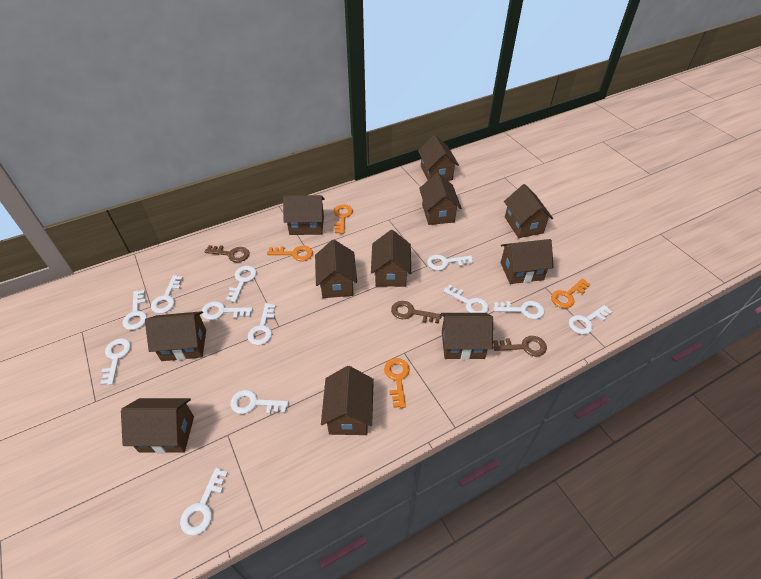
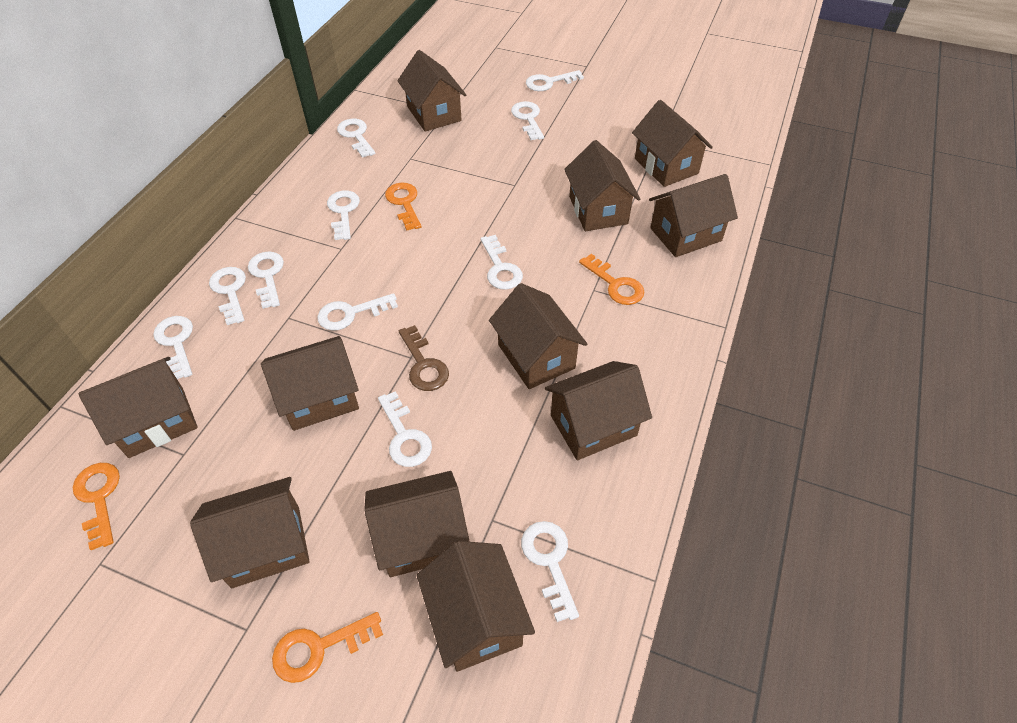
brown key: [205,245,250,263] [391,301,442,324] [493,336,547,357] = 3 -> [399,325,449,391] = 1
white key: [100,338,131,385] [123,290,147,330] [151,275,183,314] [180,468,228,535] [202,301,253,320] [226,266,257,302] [230,390,289,414] [248,303,276,345] [427,255,473,271] [443,285,489,313] [494,301,544,319] [569,305,612,335] = 12 -> [153,316,193,379] [209,267,246,325] [248,251,284,309] [317,293,398,331] [327,190,360,240] [337,119,375,158] [378,391,432,467] [480,235,523,290] [511,101,544,140] [521,521,579,622] [526,70,584,91] = 11

